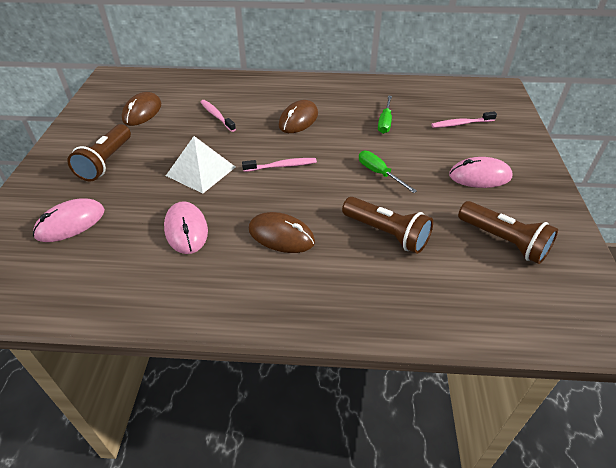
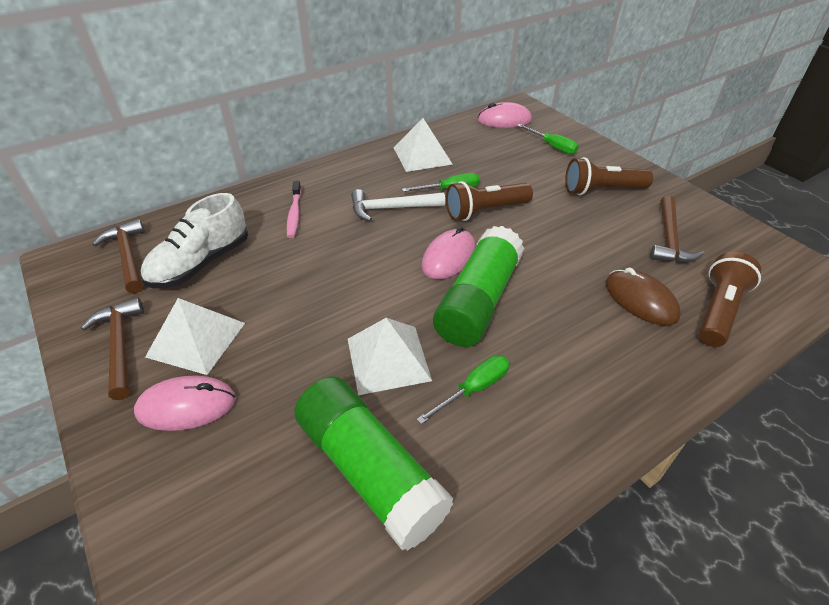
brown hammer: none = 0 -> [81,297,144,400] [92,219,145,293] [650,196,704,263] = 3
brown mouse: [122,92,161,126] [249,212,315,253] [279,100,318,133] = 3 -> [606,268,681,325] = 1
green glue stick: none = 0 -> [294,376,454,551] [433,226,524,347] = 2
green screwdriver: [359,151,417,193] [378,96,392,134] = 2 -> [402,173,480,192] [417,355,510,424] [517,124,579,154] = 3
pink toothbrush: [200,100,236,132] [242,158,317,172] [431,111,497,128] = 3 -> [287,181,301,238] = 1
white hammer: none = 0 -> [351,189,445,221] = 1
white pyramid: [166,136,235,194] = 1 -> [145,298,245,375] [348,318,432,395] [394,118,453,172] = 3
white shoe: none = 0 -> [141,193,248,288] = 1

